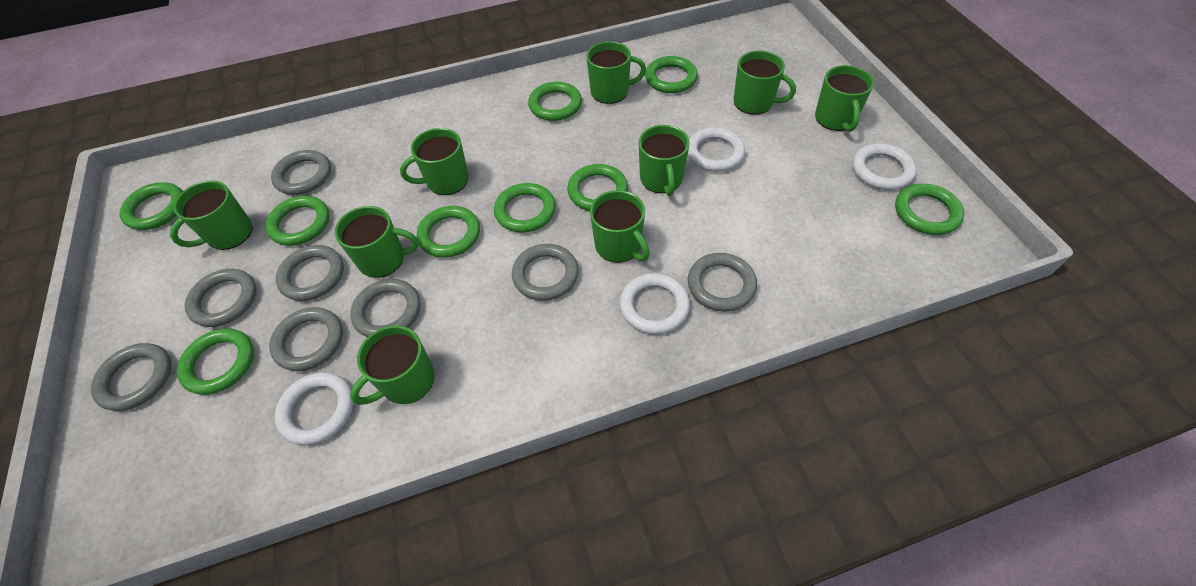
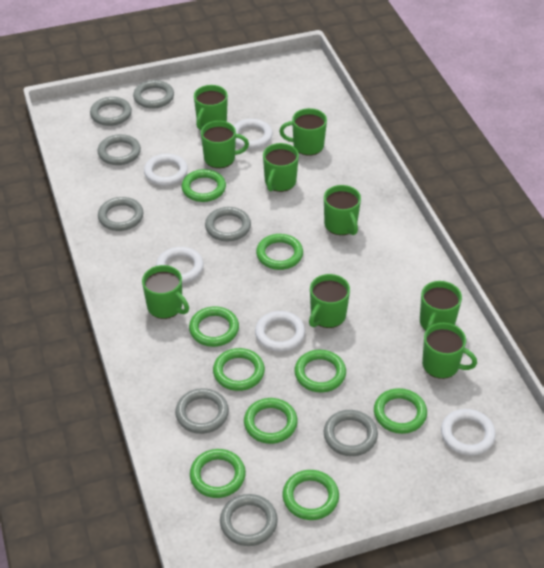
white ring: [275,372,354,445] [620,273,690,334] [688,127,745,172] [852,143,917,190] = 4 -> [144,154,188,186] [156,247,204,283] [234,119,273,149] [255,311,305,352] [441,409,496,456] = 5

